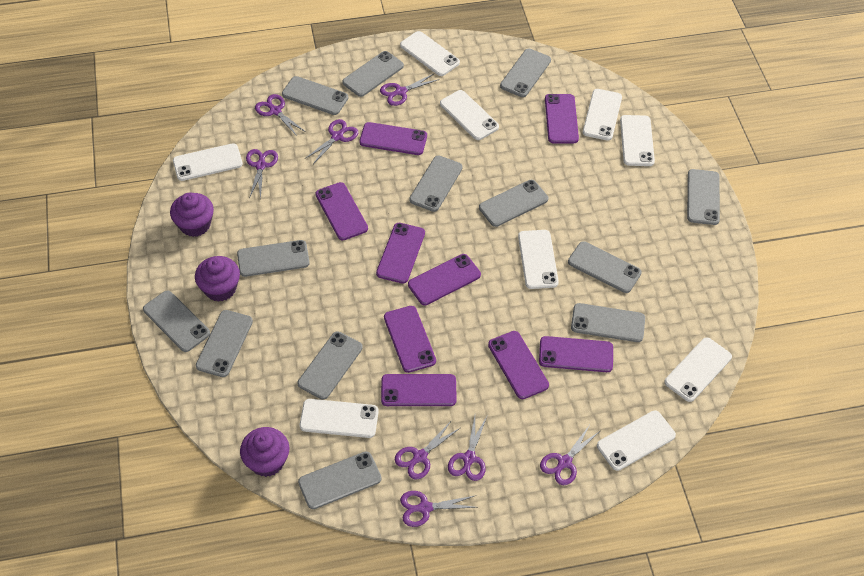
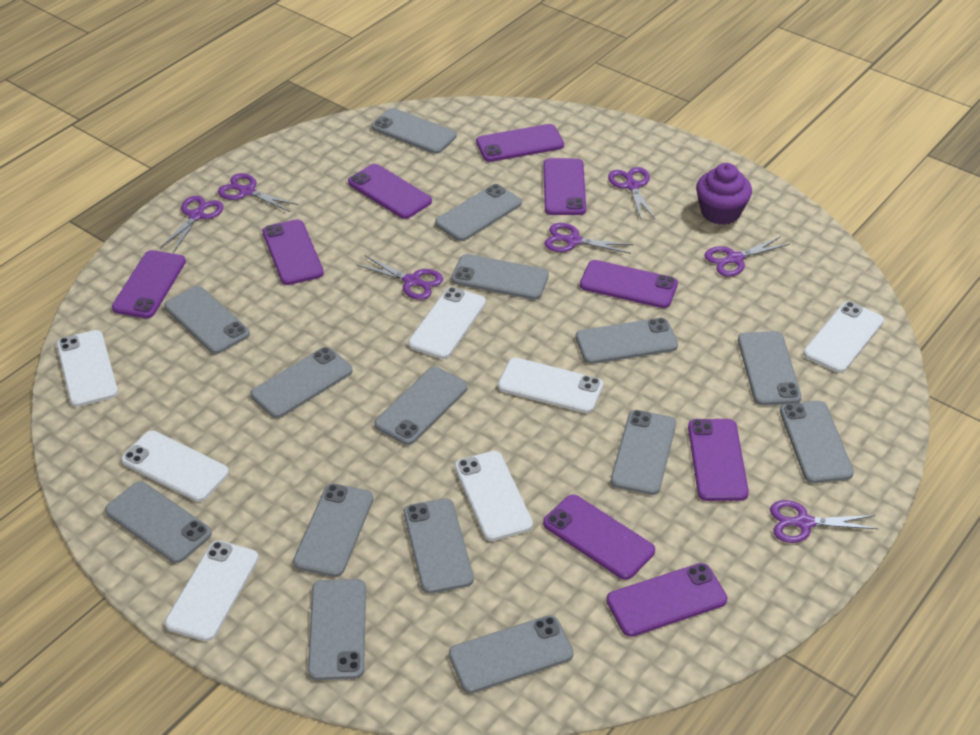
grey phone: [143,291,210,352] [196,310,253,377] [237,240,310,277] [282,76,348,115] [298,332,363,400] [298,452,382,509] [342,51,404,97] [409,156,463,212] [479,180,548,227] [500,49,551,97] [568,241,642,293] [571,303,645,342] [687,169,720,225] = 13 -> [105,481,212,563] [164,286,250,354] [250,347,353,418] [293,484,373,577] [308,579,366,680] [371,108,457,154] [374,367,468,445] [404,498,474,594] [435,184,522,241] [449,615,574,693] [451,254,549,300] [576,318,678,364] [611,410,676,495] [738,331,802,405] [780,401,854,483] = 15
purple cupcake: [170,193,214,237] [195,256,240,302] [240,427,289,477] = 3 -> [696,163,752,225] = 1
purple scissors: [246,149,278,199] [255,94,306,136] [305,119,358,164] [380,73,440,106] [395,420,460,479] [400,491,477,527] [448,416,487,481] [540,425,600,485] = 8 -> [160,196,224,252] [218,173,298,212] [357,255,443,300] [544,223,633,254] [608,167,656,221] [704,236,790,276] [770,500,879,543] = 7
white phone: [173,143,243,181] [300,399,379,438] [400,31,460,76] [440,90,499,140] [518,230,559,289] [583,89,622,141] [597,411,676,471] [620,115,655,166] [664,337,732,402] = 9 -> [56,330,118,407] [121,431,229,502] [165,540,259,641] [408,287,486,359] [454,451,533,541] [498,358,603,413] [803,301,884,373] = 7

